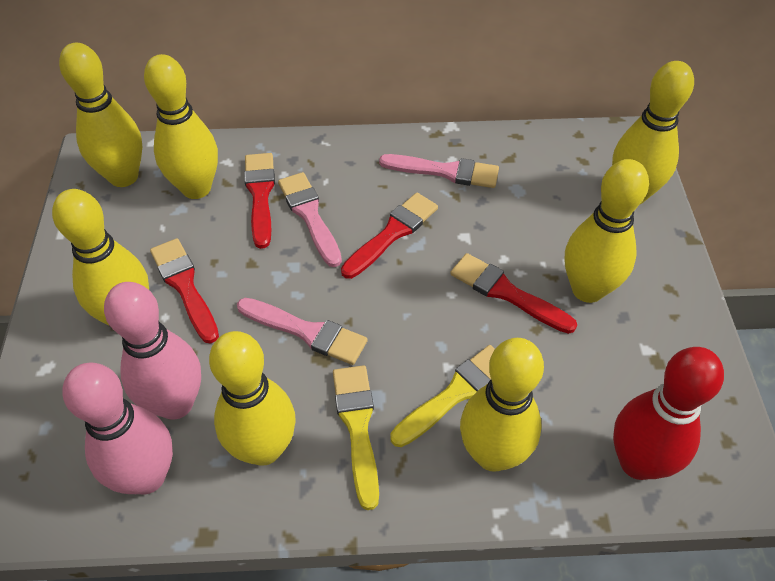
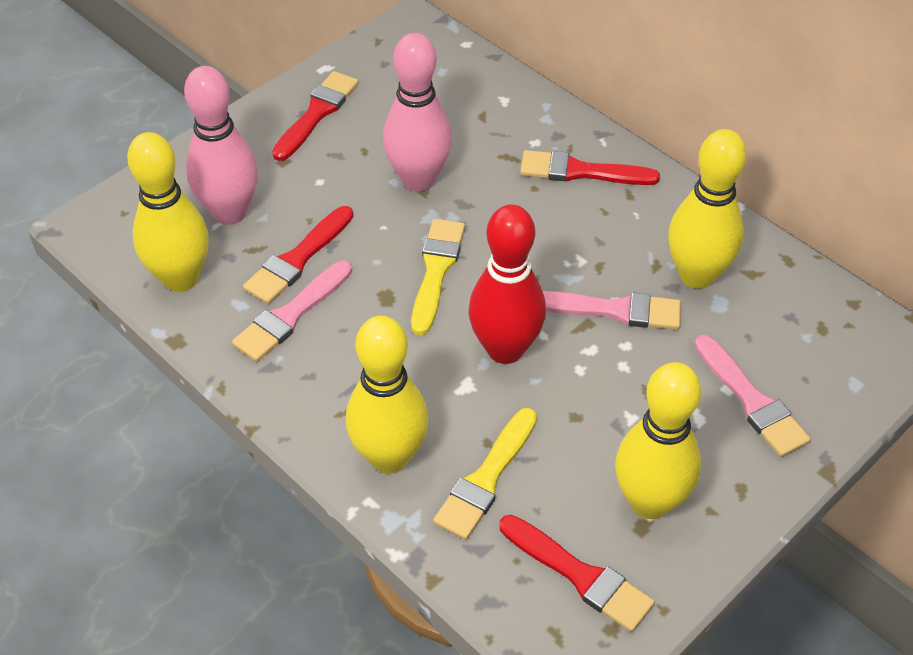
yellow bowling pin: [52,189,149,326] [59,43,142,187] [144,54,218,199] [209,331,296,466] [460,338,544,472] [565,159,649,303] [612,61,694,204] = 7 -> [127,132,209,292] [346,316,428,474] [615,362,701,519] [668,129,747,289] = 4

